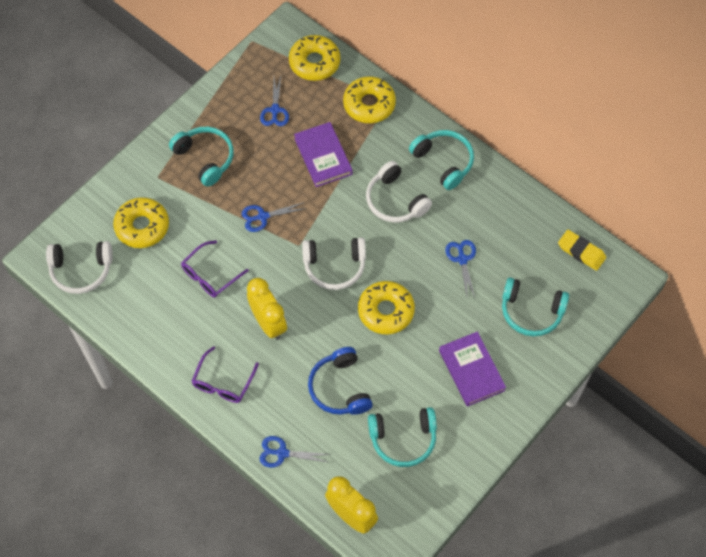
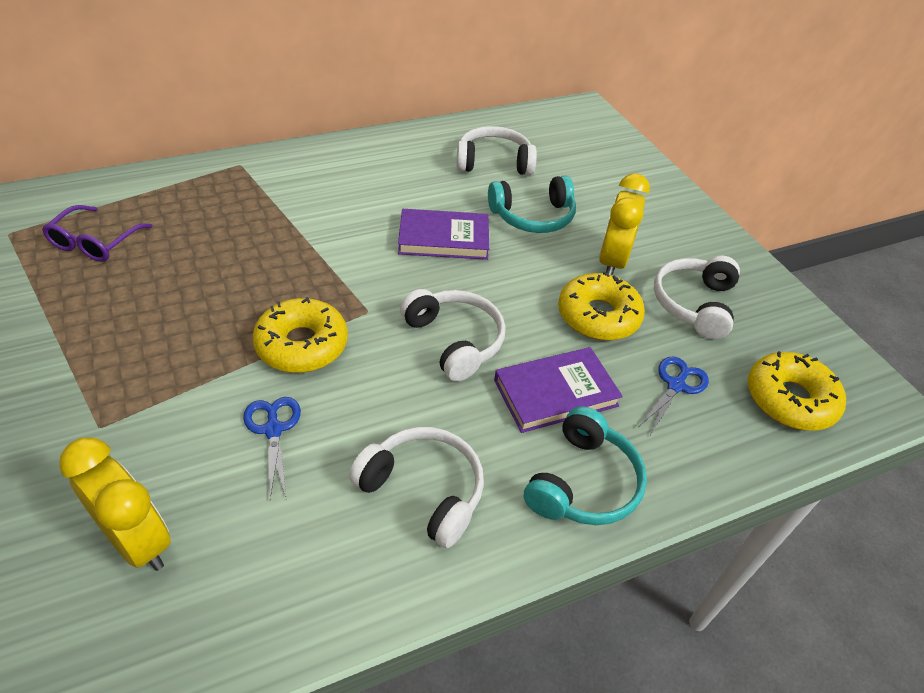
blue headphones: [308,347,373,415] = 1 -> none = 0
blue scissors: [242,202,307,232] [259,436,331,468] [260,76,289,126] [445,240,476,298] = 4 -> [243,397,301,499] [638,356,709,435] = 2
purple glasses: [181,240,249,298] [191,346,259,403] = 2 -> [42,205,153,262] = 1
turquoise headphones: [169,127,234,187] [368,407,437,467] [409,130,474,190] [502,277,569,336] = 4 -> [488,176,576,233] [524,406,647,525] = 2
white headphones: [46,241,113,294] [302,237,366,290] [366,161,432,222] = 3 -> [349,427,484,548] [400,289,505,381] [456,126,537,175] [654,256,740,339] = 4
yellow donut: [113,197,169,248] [289,35,340,81] [343,76,396,123] [358,281,415,334] = 4 -> [252,297,348,373] [558,272,645,341] [748,351,846,431] = 3
yellow eraser: [558,230,606,271] = 1 -> none = 0

